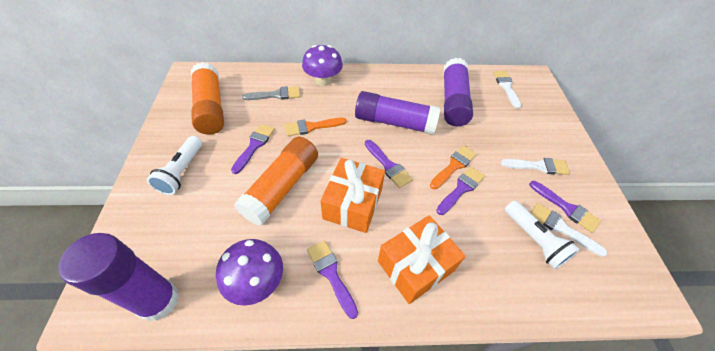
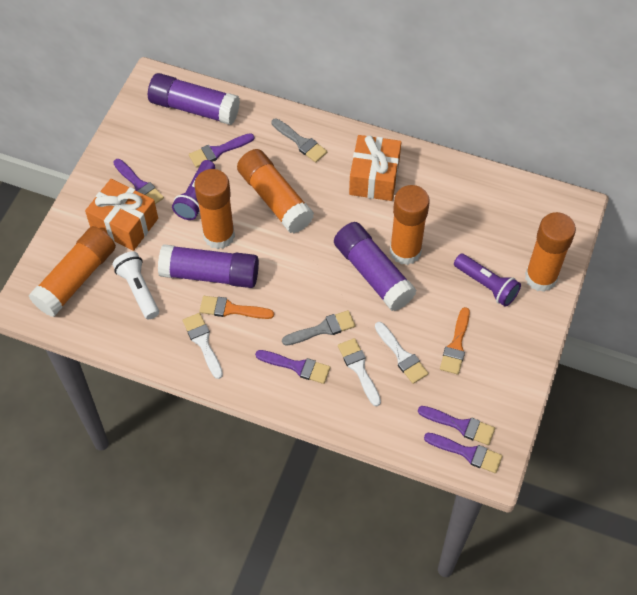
grey brush: [242,86,300,100] = 1 -> [272,118,327,162] [282,310,355,346] = 2
orange glue stick: [191,62,224,134] [234,137,318,226] = 2 -> [29,226,116,317] [194,169,235,249] [237,149,314,234] [390,185,430,265] [525,212,576,292] = 5
purple flashlight: none = 0 -> [172,160,215,220] [454,254,521,307] = 2
purple mushroom: [216,239,283,306] [302,45,343,86] = 2 -> none = 0
white flashlight: [147,136,202,195] [505,201,580,269] = 2 -> [113,251,159,319] = 1

